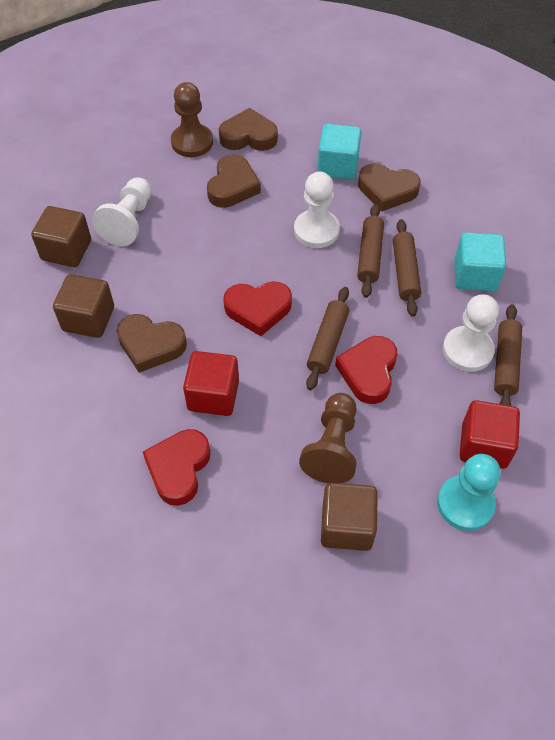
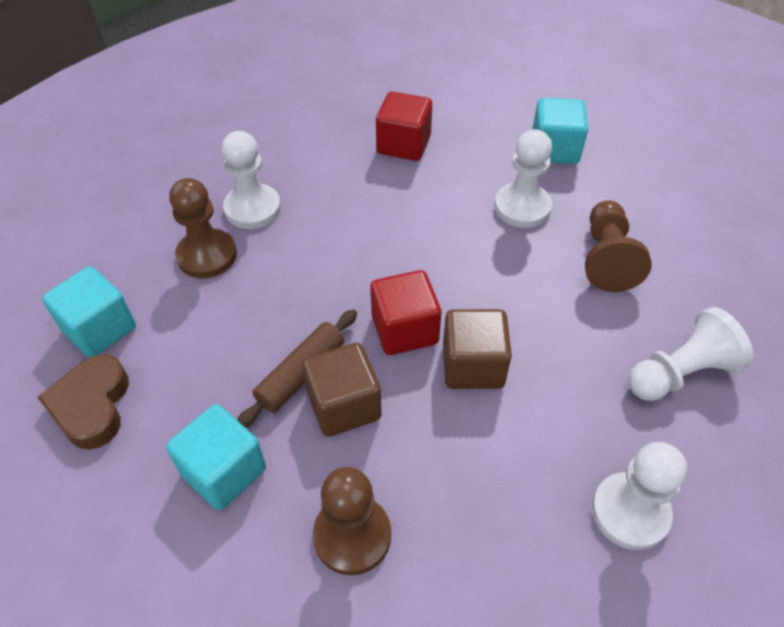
brown cube: [31,206,91,267] [53,274,114,338] [321,483,378,551] = 3 -> [302,343,381,437] [443,309,512,389] = 2
brown heart: [117,314,187,373] [207,154,261,208] [219,108,278,151] [358,163,420,212] = 4 -> [37,354,129,450] = 1
brown pawn: [171,82,213,157] [299,393,357,483] = 2 -> [169,178,237,278] [313,467,391,575] [585,201,652,292] = 3
brown rolling pin: [306,287,349,390] [357,204,384,298] [393,219,421,317] [494,304,522,406] = 4 -> [237,309,357,428] = 1
red heart: [143,429,211,506] [223,281,292,336] [335,336,397,404] = 3 -> none = 0
turquoise cube: [317,124,361,180] [454,232,506,291] = 2 -> [42,267,136,357] [166,404,266,510] [532,98,588,164] = 3
turquoise pawn: [437,454,501,531] = 1 -> none = 0
white pawn: [92,177,152,246] [294,172,340,248] [443,294,499,372] = 3 -> [222,131,281,229] [495,130,552,228] [592,442,687,550] [629,307,754,401] = 4

